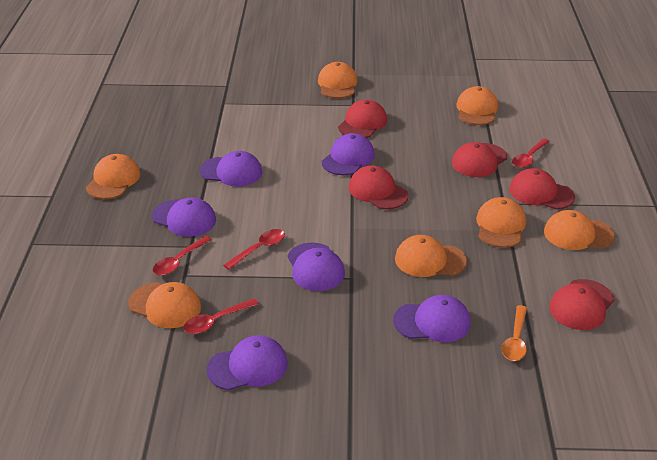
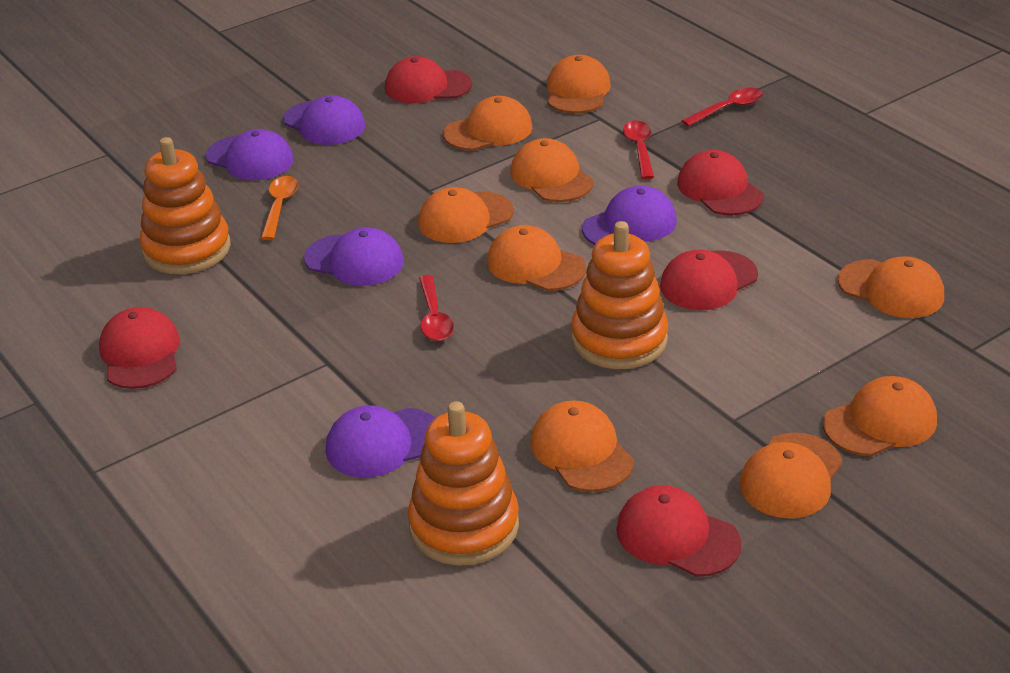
orange cap: [86,154,140,199] [128,282,201,328] [318,62,358,98] [395,235,467,277] [456,86,498,125] [476,197,526,248] [544,210,615,250] = 7 -> [418,187,514,243] [443,96,532,151] [487,225,586,291] [510,138,593,202] [530,400,634,492] [547,55,611,113] [740,432,843,519] [823,376,937,456] [838,256,944,318] = 9
orange stacking toy: none = 0 -> [139,137,231,274] [408,401,519,566] [571,221,668,369] = 3
purple cap: [152,197,216,237] [199,151,262,186] [207,335,288,390] [287,242,345,291] [322,133,375,175] [393,295,471,342] = 6 -> [206,129,294,180] [283,95,366,145] [304,227,404,286] [326,405,435,478] [582,186,677,245] = 5
red spoon: [153,236,212,276] [183,299,259,334] [223,229,285,270] [512,138,550,168] = 4 -> [419,275,454,341] [623,120,654,179] [682,88,763,127] = 3

